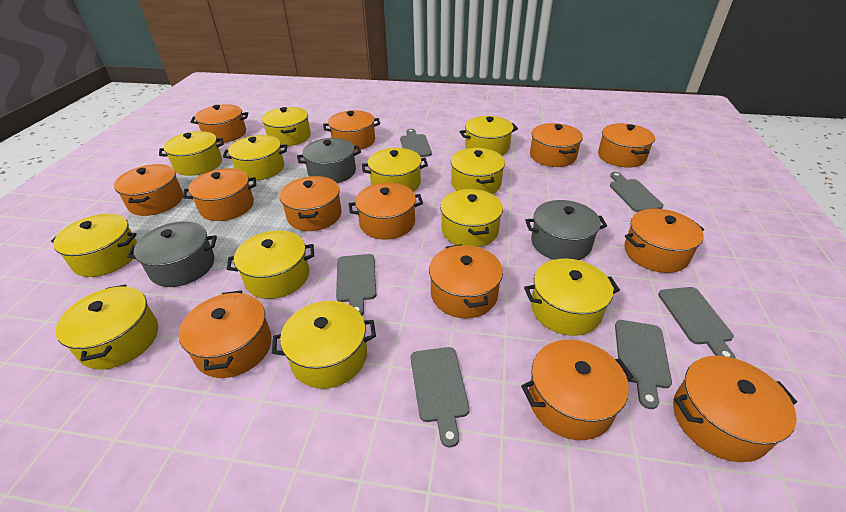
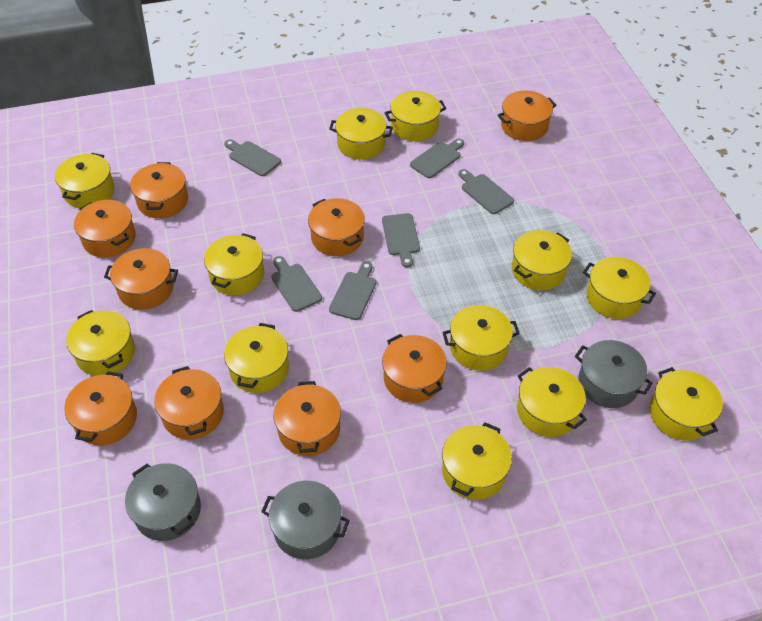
orange pot: [114,164,183,216] [179,291,272,378] [183,168,256,221] [190,104,248,143] [280,176,342,231] [323,110,380,151] [349,183,423,240] [429,244,503,318] [521,340,633,440] [530,123,583,167] [598,123,655,168] [624,209,704,273] [673,356,797,462] = 13 -> [64,371,137,446] [74,200,136,258] [104,248,178,310] [130,162,188,219] [154,366,224,440] [273,381,341,456] [308,198,365,256] [382,334,447,403] [497,91,556,141] = 9

